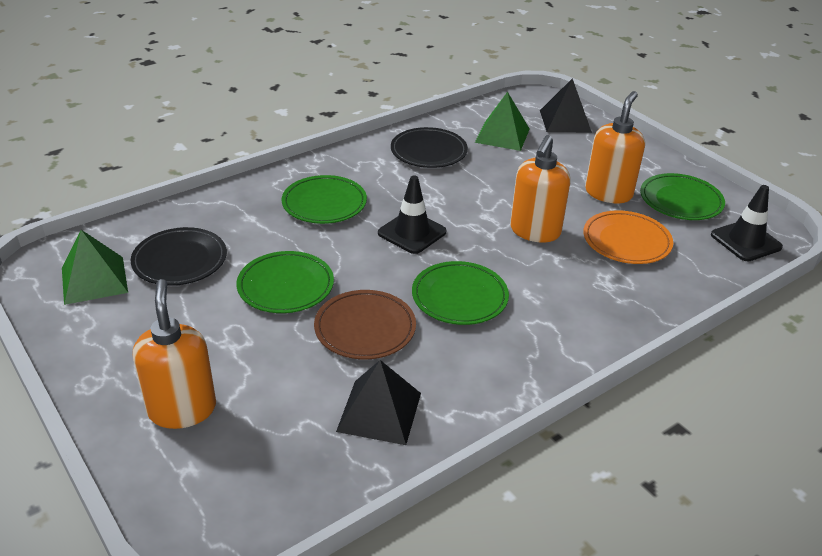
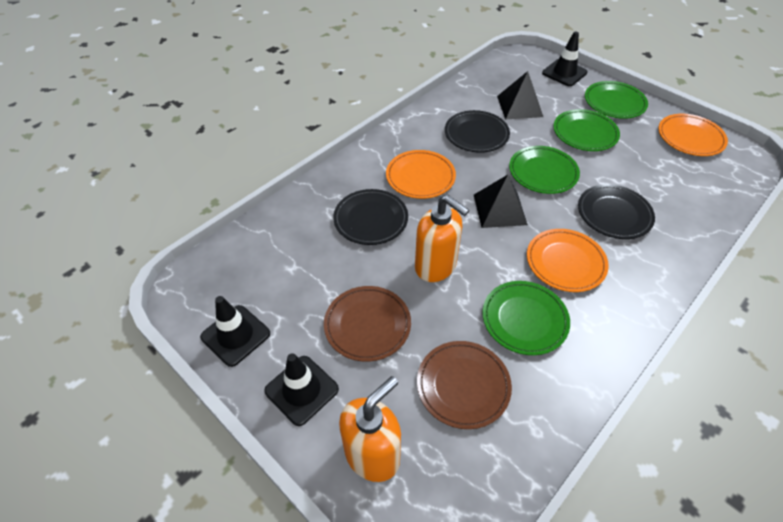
black plate: [131,227,227,286] [391,127,468,168] = 2 -> [333,189,408,245] [445,110,510,153] [578,184,655,239] = 3
black traffic cone: [378,176,447,254] [711,185,783,261] = 2 -> [200,296,270,367] [264,353,339,426] [542,32,587,86] = 3
brown plate: [314,290,416,360] = 1 -> [324,286,411,362] [417,341,512,429] = 2
green pyramid: [62,230,128,305] [475,92,530,151] = 2 -> none = 0
orange plate: [583,210,673,264] = 1 -> [386,150,456,199] [527,229,609,292] [658,114,728,156] = 3
orange soap dispenser: [133,279,216,429] [510,135,571,242] [585,91,645,203] = 3 -> [339,376,401,482] [415,195,469,282] = 2

